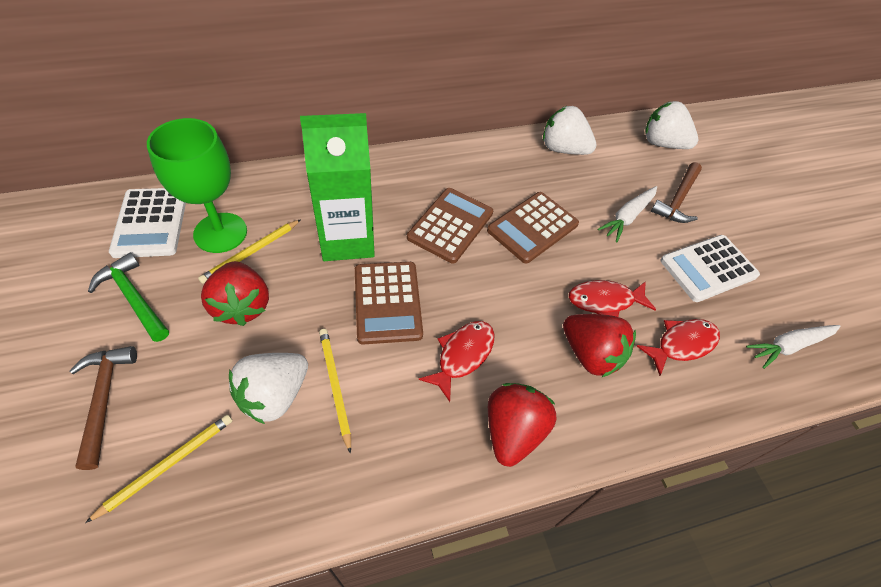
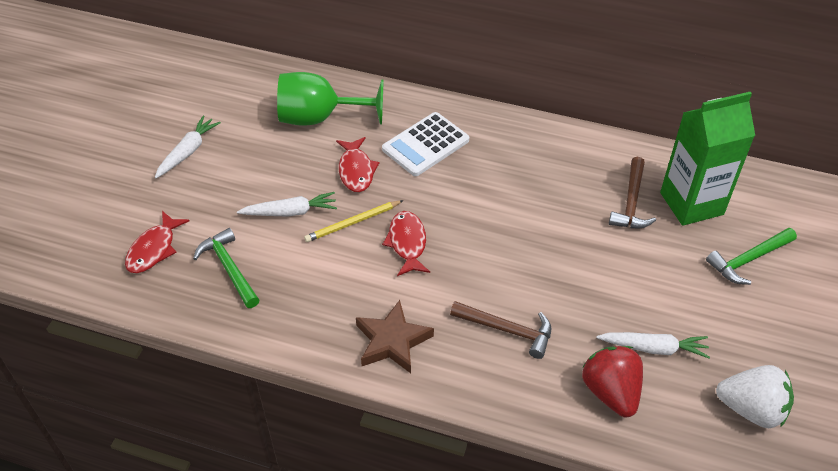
brown calculator: [355,262,423,345] [407,188,493,263] [487,192,579,264] = 3 -> none = 0
brown star: none = 0 -> [356,300,434,373] = 1
green hammer: [88,253,169,342] = 1 -> [193,228,259,308] [706,228,797,285] = 2
red strawberry: [201,261,269,326] [488,383,556,467] [563,314,636,378] = 3 -> [582,346,643,417] = 1
white calculator: [109,188,186,258] [660,235,760,302] = 2 -> [382,112,469,176] = 1
white carrot: [598,186,657,242] [746,325,841,369] = 2 -> [155,116,221,179] [237,192,337,217] [596,332,710,359] = 3
white strawberry: [229,353,308,424] [543,106,597,155] [645,101,698,149] = 3 -> [716,365,794,428] = 1
yellow pencil: [85,414,232,523] [198,219,301,284] [319,329,351,454] = 3 -> [304,200,404,242] = 1

